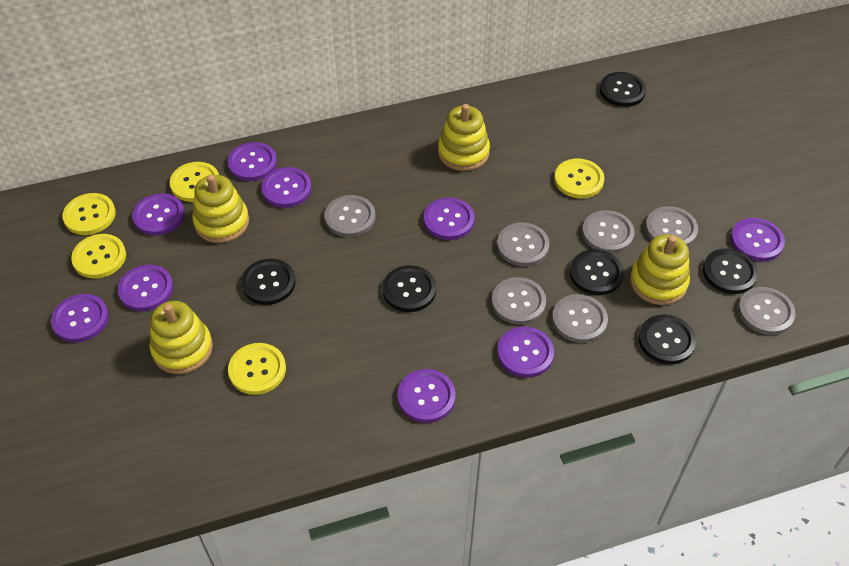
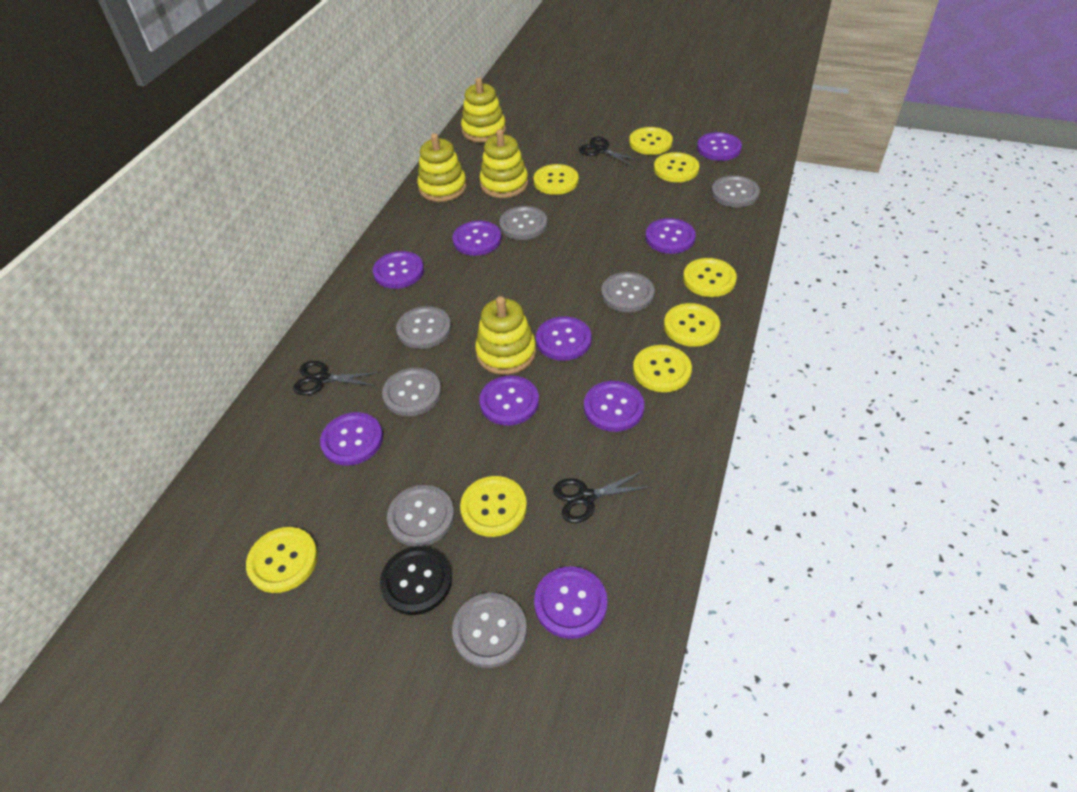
black button: [241,259,296,305] [382,265,436,312] [570,250,624,295] [600,72,646,107] [639,314,696,364] [703,248,758,294] = 6 -> [380,546,452,615] = 1
black scissors: none = 0 -> [293,361,380,395] [553,471,651,523] [579,137,641,167] = 3
yellow button: [62,193,116,235] [71,234,126,278] [169,162,219,202] [228,343,286,395] [554,159,604,199] = 5 -> [246,527,318,593] [460,476,527,537] [533,164,579,195] [629,127,673,155] [633,345,692,392] [654,152,699,182] [664,303,720,347] [683,258,737,297] = 8

